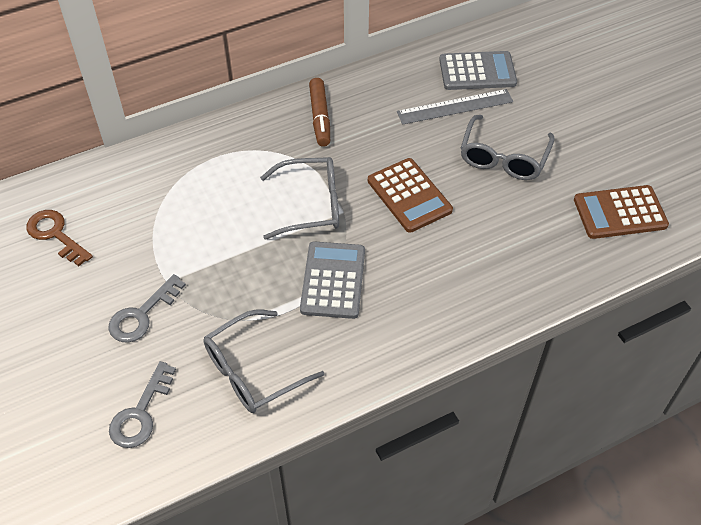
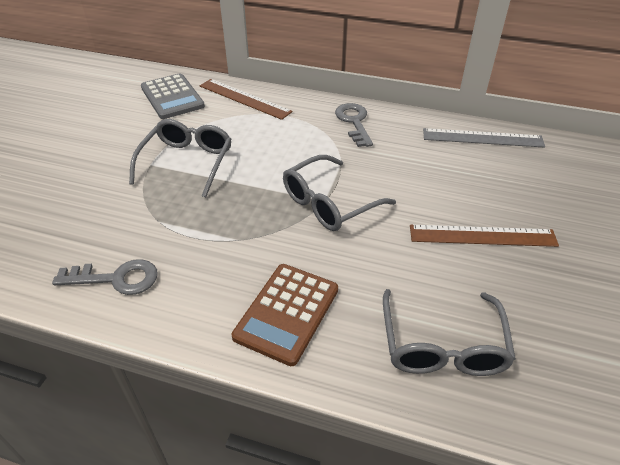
brown calculator: [368,158,453,233] [574,185,669,239] = 2 -> [232,264,338,366] = 1
brown key: [26,210,93,266] = 1 -> none = 0
brown marker: [309,78,330,147] = 1 -> none = 0
brown ruler: none = 0 -> [200,79,293,120] [410,225,559,247] = 2
grey calculator: [300,241,365,319] [439,51,517,90] = 2 -> [141,73,205,119] = 1

